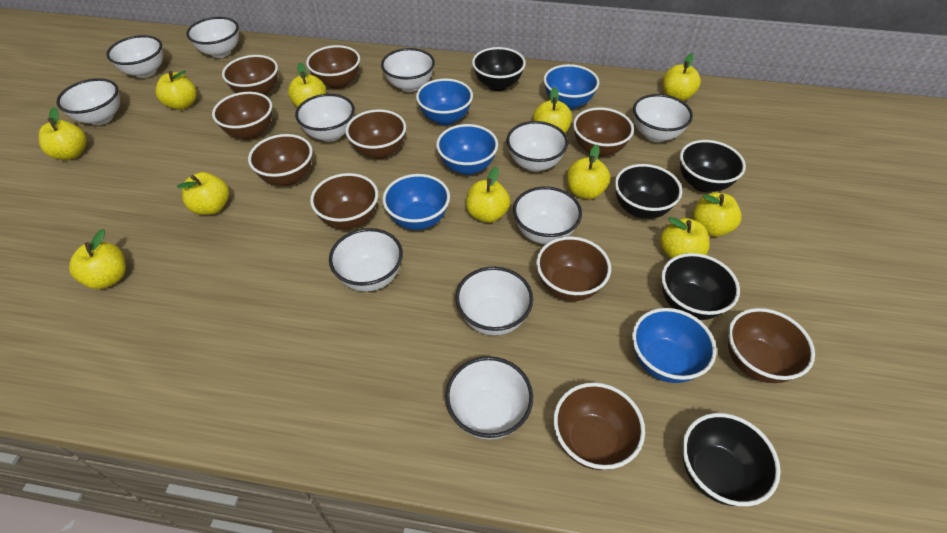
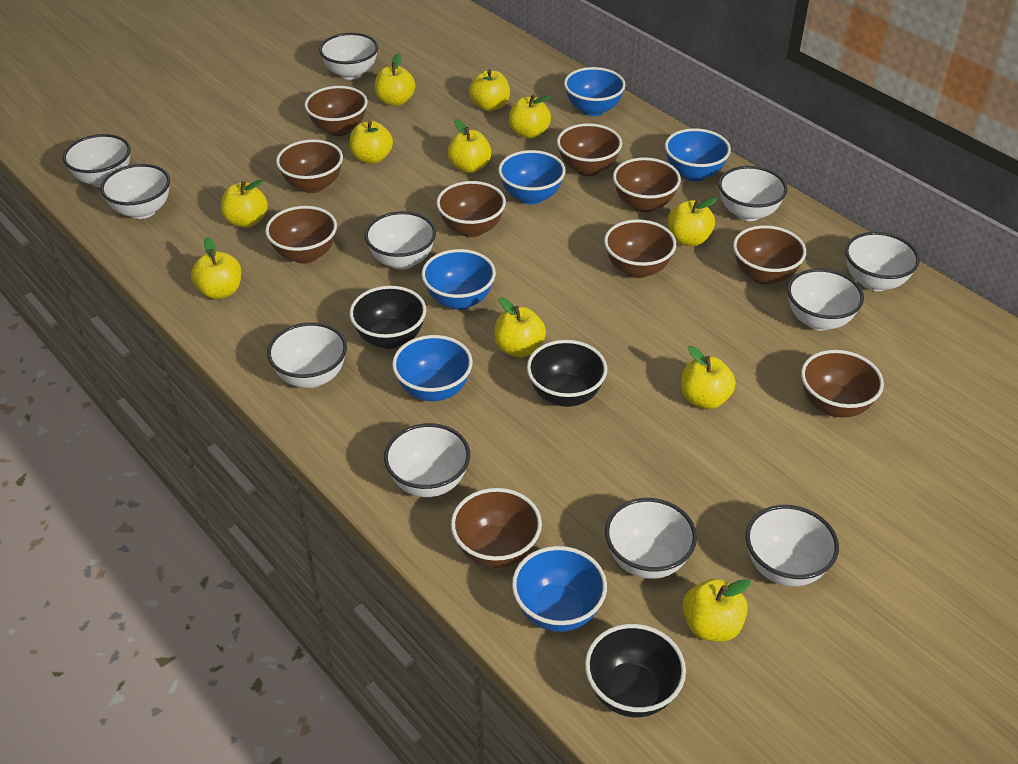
black bowl: [472,47,526,91] [615,164,682,219] [661,253,740,320] [680,140,746,192] [682,413,781,506] = 5 -> [349,286,426,349] [527,340,607,407] [585,624,686,717] = 3
blue bowl: [382,174,450,230] [416,79,473,125] [436,124,498,175] [544,64,599,110] [632,308,717,383] = 5 -> [392,335,473,401] [422,249,496,310] [498,150,566,205] [512,546,607,632] [564,67,625,116] [665,128,731,182] = 6

